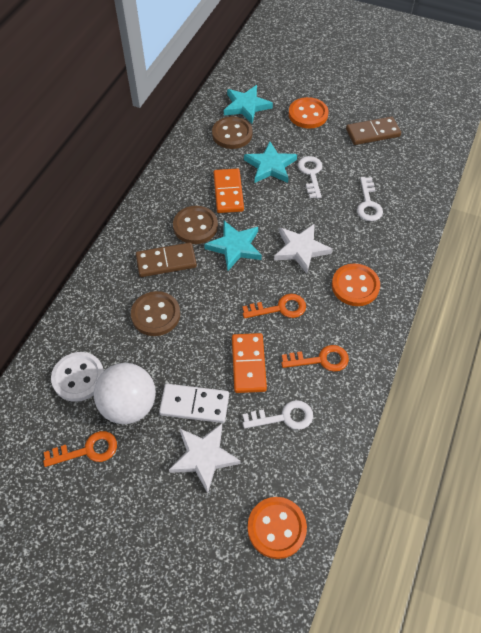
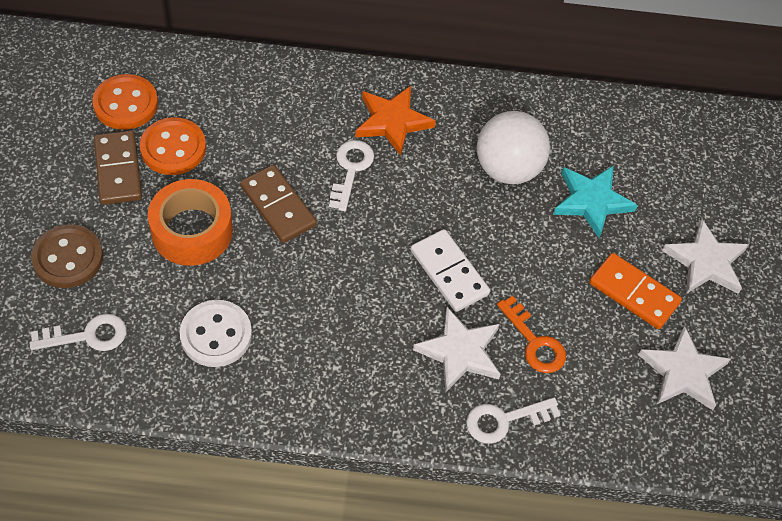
brown button: [131,291,180,336] [173,206,218,244] [212,116,253,149] = 3 -> [31,224,103,288] = 1
orange button: [248,497,307,559] [289,97,328,129] [332,263,380,306] = 3 -> [92,74,158,130] [140,117,206,175] = 2
orange domino: [214,168,244,213] [232,333,267,393] = 2 -> [589,253,682,329] = 1
orange key: [43,431,117,467] [243,294,306,318] [281,345,349,372] = 3 -> [497,296,566,373] = 1
orange star: none = 0 -> [355,86,436,156] = 1
orange tape: none = 0 -> [148,179,233,266] = 1
turquoise star: [204,221,262,271] [224,85,273,123] [244,142,297,183] = 3 -> [553,165,638,238] = 1
white star: [169,423,241,493] [274,224,332,274] = 2 -> [413,307,500,393] [639,326,730,410] [662,219,749,294] = 3

